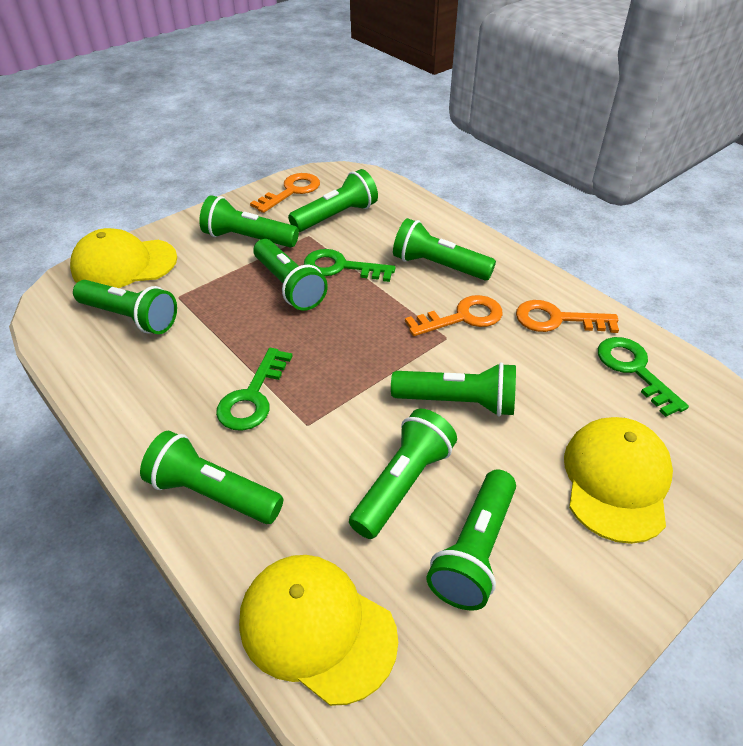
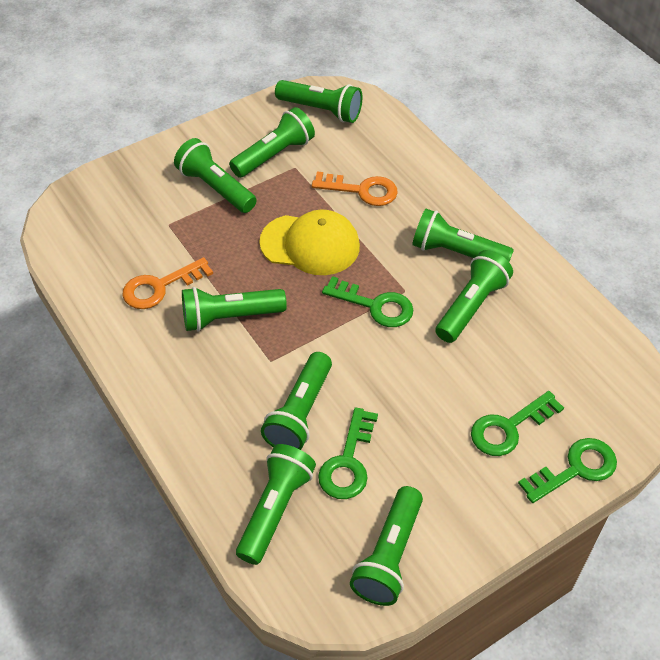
green key: [216,348,293,431] [304,249,395,282] [598,337,689,417] = 3 -> [318,407,378,499] [322,276,413,327] [471,391,564,456] [518,438,617,503] = 4
orange key: [250,173,320,213] [405,295,503,336] [516,300,619,333] = 3 -> [123,257,213,309] [312,172,398,206] = 2
yellow cap: [70,228,177,288] [239,555,398,706] [564,417,673,544] = 3 -> [259,210,360,275] = 1

